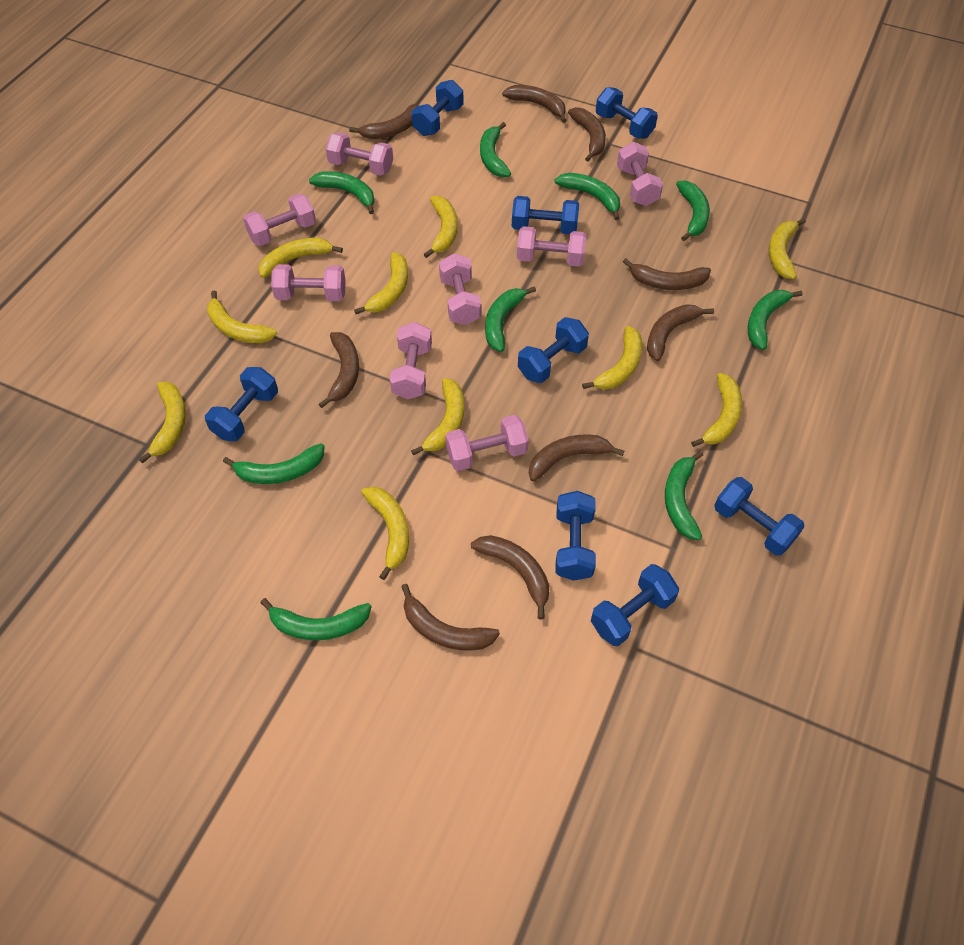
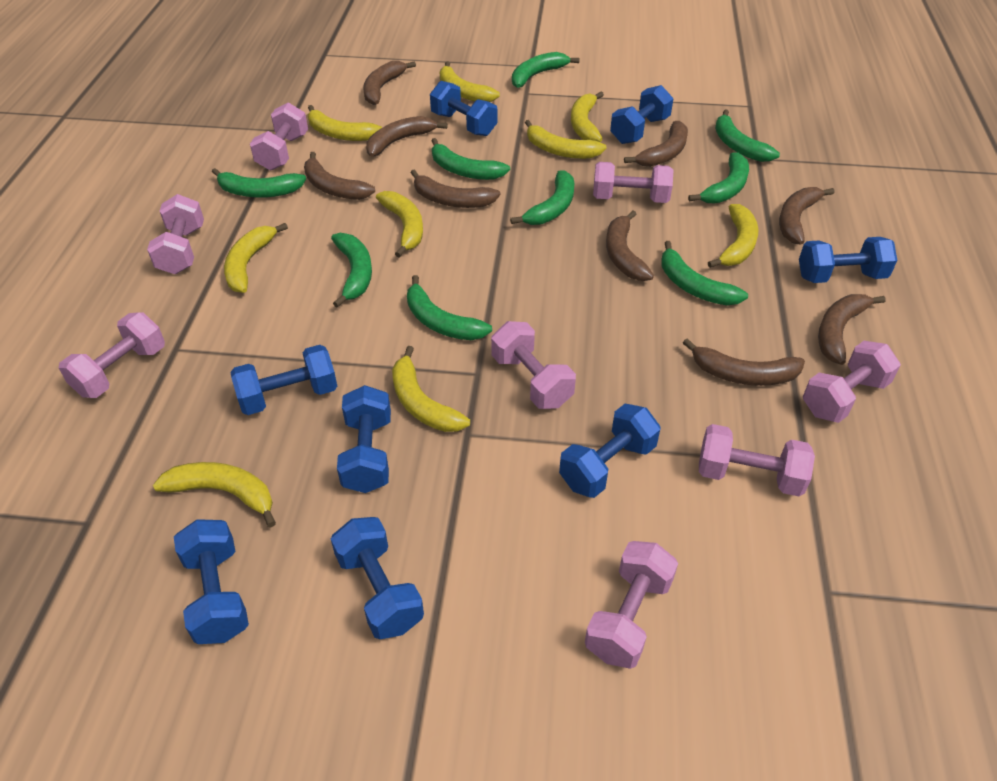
yellow banana: [139,382,186,464] [207,290,277,343] [258,238,343,278] [354,252,408,314] [361,486,409,580] [411,378,464,455] [424,196,458,258] [582,326,642,390] [691,373,742,447] [769,218,806,279] = 10 -> [153,462,276,528] [224,223,288,293] [308,105,382,141] [376,191,423,258] [392,346,470,432] [440,61,500,102] [525,120,607,159] [571,92,604,142] [708,204,758,268] = 9

